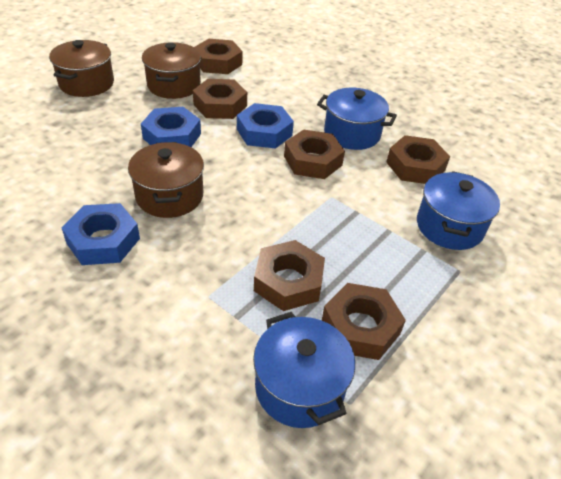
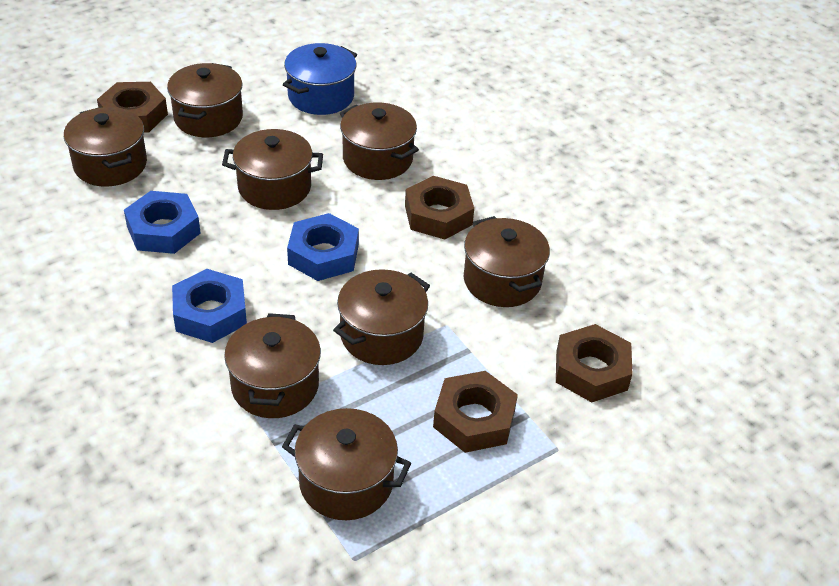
blue pot: [253,312,355,428] [317,88,397,150] [417,171,500,250] = 3 -> [283,43,357,115] = 1
brown nut: [193,79,247,119] [194,39,242,74] [254,240,325,311] [284,130,345,179] [322,283,406,360] [386,135,450,184] = 6 -> [97,82,168,133] [405,176,474,239] [433,371,518,453] [556,324,632,402] = 4
brown pot: [49,40,114,97] [128,142,204,218] [142,42,201,99] = 3 -> [64,107,147,187] [167,63,243,137] [222,129,323,210] [224,313,321,418] [282,408,411,520] [333,269,430,365] [340,103,419,180] [464,216,550,307] = 8

